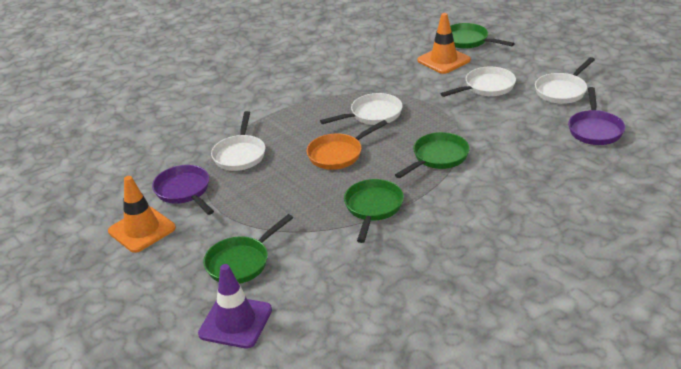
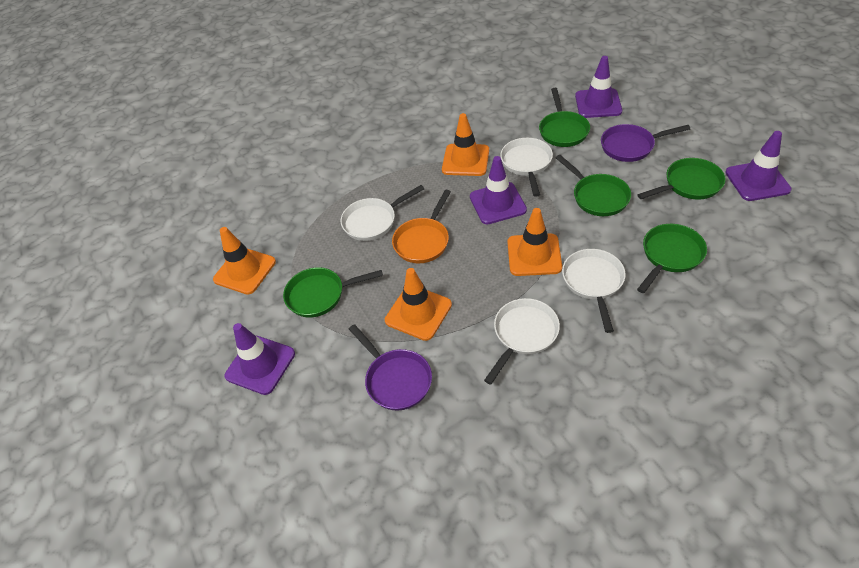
green pan: [203,214,293,284] [344,179,404,243] [395,132,470,178] [450,23,515,49] = 4 -> [283,267,383,317] [539,88,590,147] [556,155,631,216] [637,224,707,293] [638,158,726,200] = 5
orange traffic cone: [108,176,176,253] [417,13,471,74] = 2 -> [213,227,276,295] [385,268,452,341] [442,113,489,176] [507,208,562,276] = 4
purple traffic cone: [198,264,272,349] = 1 -> [225,323,295,395] [470,156,527,224] [575,56,622,118] [725,131,792,201] = 4

